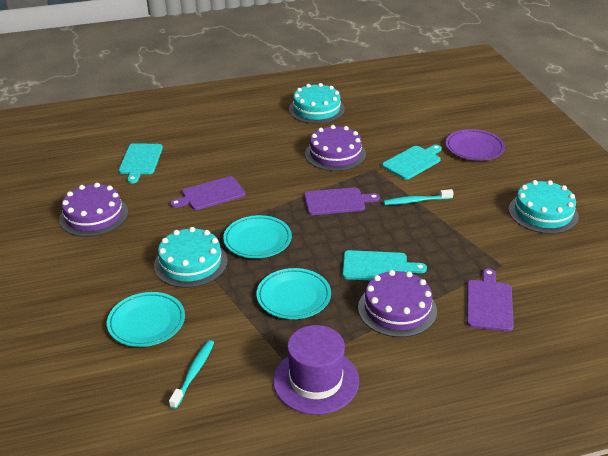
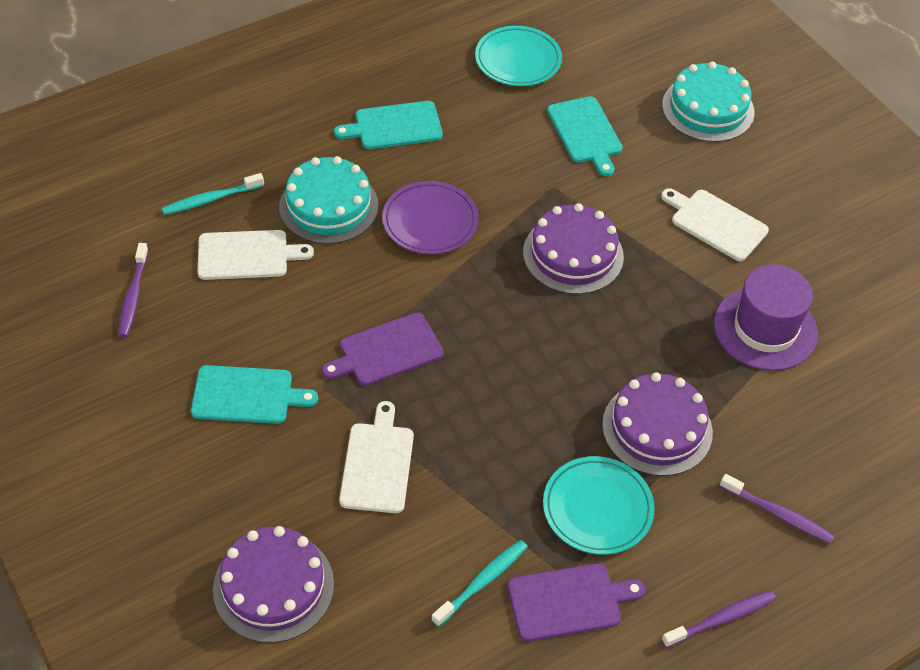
purple cutting board: [170,176,245,210] [304,187,380,215] [467,269,514,331] = 3 -> [322,312,444,386] [508,563,645,641] = 2
purple toothbrush: none = 0 -> [118,243,149,337] [662,590,776,648] [720,474,834,544] = 3
turquoise cake: [154,227,228,288] [289,83,345,124] [509,180,579,234] = 3 -> [279,156,378,244] [662,61,755,142] = 2
turquoise plate: [107,292,185,347] [223,215,292,258] [256,268,331,319] = 3 -> [475,26,562,86] [543,456,655,555] = 2
white cutting board: none = 0 -> [197,230,314,280] [339,401,414,513] [661,188,769,261] = 3

